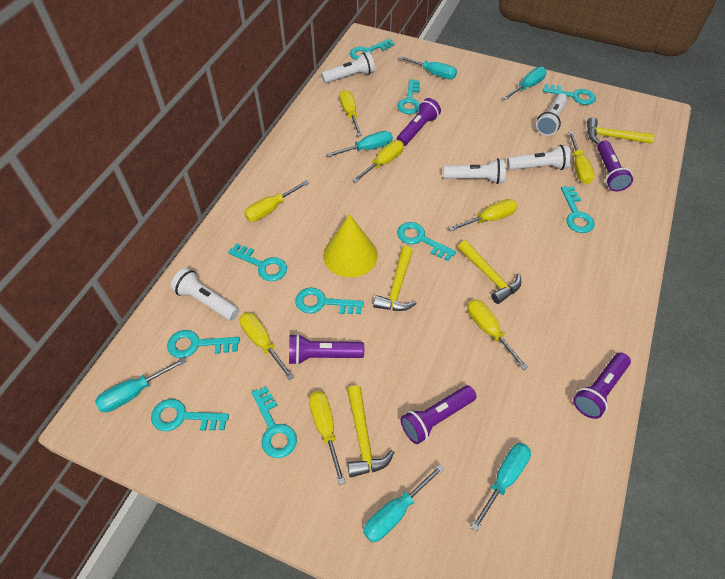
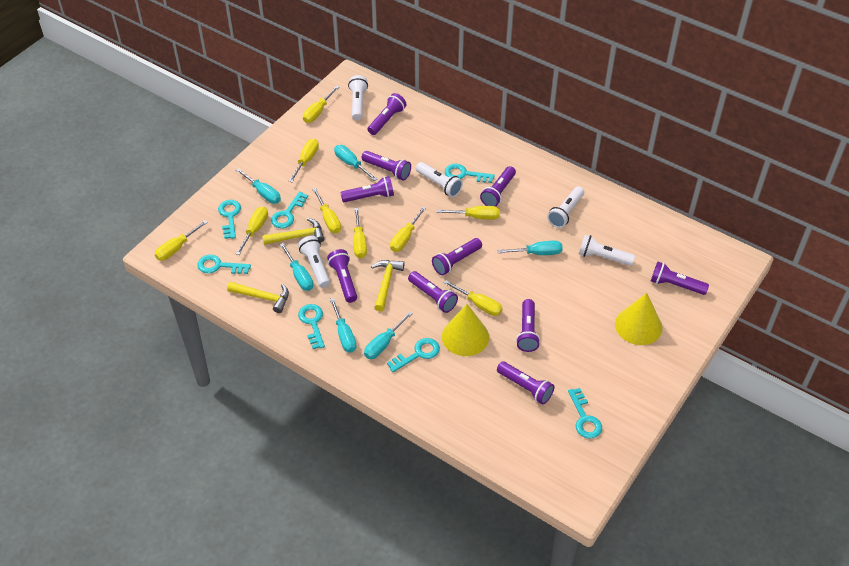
purple flashlight: [289,334,364,365] [397,98,441,146] [400,386,476,444] [573,353,631,419] [597,140,633,192] = 5 -> [327,249,357,303] [340,176,394,202] [362,151,411,181] [367,93,407,135] [408,271,458,313] [432,238,482,275] [480,166,516,207] [497,361,554,405] [516,299,540,352] [651,262,709,295] = 10
turquoise key: [151,399,229,431] [167,330,240,358] [228,243,287,281] [251,386,297,458] [295,288,364,314] [350,39,395,60] [397,79,420,114] [397,222,456,261] [542,84,596,105] [561,186,595,233] = 10 -> [197,255,251,274] [218,200,241,239] [271,191,308,228] [298,304,325,349] [387,338,440,372] [445,164,495,183] [568,388,602,439] = 7
yellow cone: [323,214,378,278] = 1 -> [442,304,489,356] [615,293,662,345] = 2
yellow hammer: [347,386,395,478] [373,246,417,311] [458,240,521,304] [587,117,654,144] = 4 -> [227,282,289,313] [262,218,325,245] [371,260,405,311] = 3
yellow screwdriver: [239,312,294,380] [244,180,309,222] [309,391,345,485] [340,90,362,136] [352,140,404,183] [449,199,518,231] [467,299,528,370] [568,131,595,184] = 8 -> [155,220,208,261] [236,206,268,255] [289,139,319,182] [303,86,339,123] [312,188,341,233] [353,208,367,258] [390,207,426,252] [436,206,500,220] [443,280,503,316] = 9

